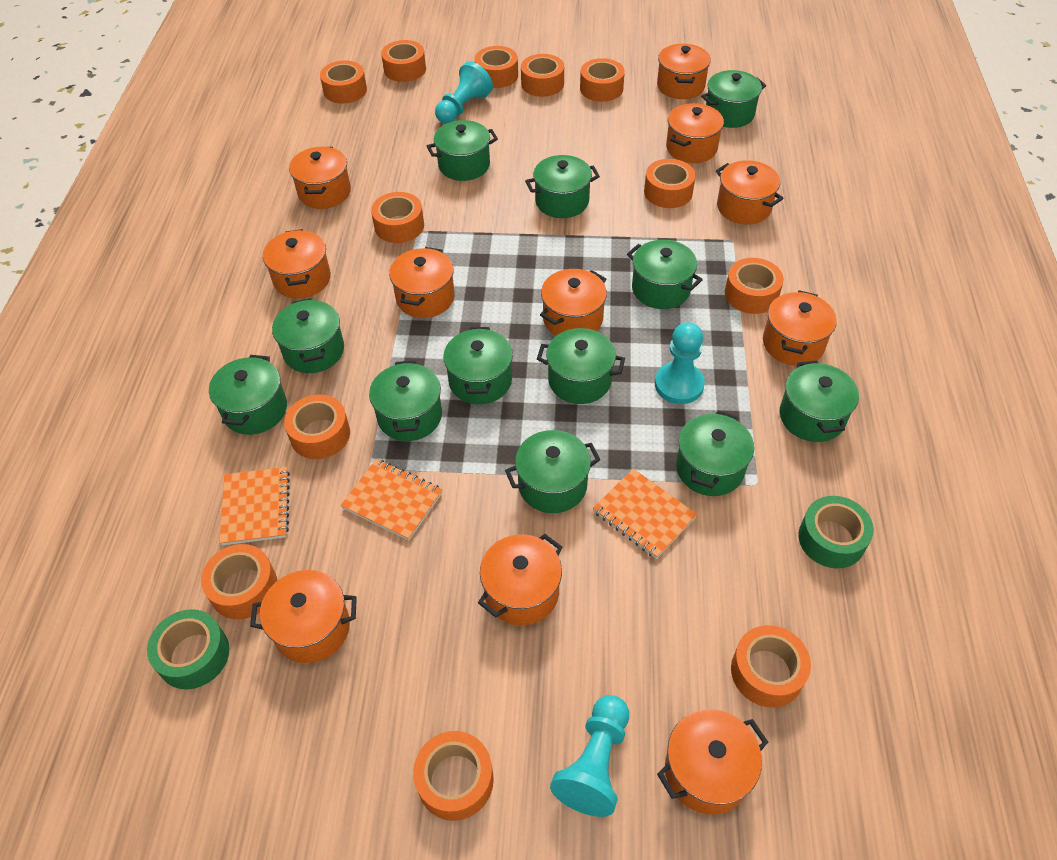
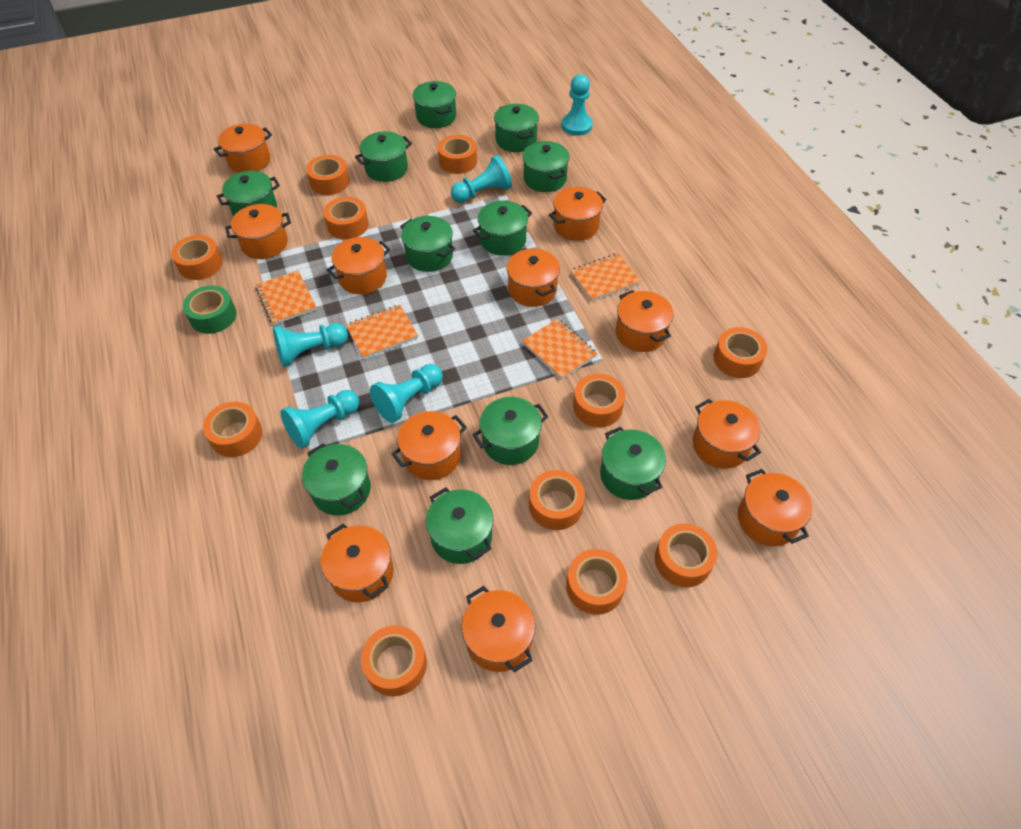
green pot: [209,355,287,435] [272,298,344,373] [369,360,442,441] [427,120,498,181] [443,327,513,405] [505,430,601,513] [525,155,600,218] [537,328,625,404] [627,240,703,309] [676,411,754,496] [701,70,766,128] [780,360,859,442] = 12 -> [217,171,280,216] [302,443,371,515] [355,131,412,182] [400,216,455,272] [413,81,456,128] [426,487,494,564] [472,397,548,465] [473,201,532,256] [494,104,539,152] [523,141,570,192] [600,427,666,500] = 11
green tape: [147,609,229,689] [798,496,874,569] = 2 -> [183,285,237,334] = 1
orange notebook: [219,467,290,545] [340,459,443,541] [593,469,697,559] = 3 -> [256,270,317,325] [346,305,418,359] [522,318,597,380] [570,253,641,302] = 4
orange tape: [201,544,278,619] [284,395,350,459] [320,61,367,104] [371,192,424,243] [381,40,426,82] [413,731,494,821] [475,46,518,88] [521,54,564,97] [580,58,625,102] [644,159,696,208] [725,258,784,314] [731,625,811,708] = 12 -> [171,235,223,280] [203,402,262,457] [306,155,350,195] [324,197,369,239] [361,625,427,696] [438,135,477,174] [529,470,585,530] [566,549,627,615] [573,373,625,427] [655,523,717,587] [714,327,768,378] = 11
turquoise pawn: [435,61,493,124] [550,695,629,817] [655,322,705,404] = 3 -> [273,323,348,367] [281,390,359,449] [370,364,443,423] [451,155,512,203] [561,74,593,136] = 5

